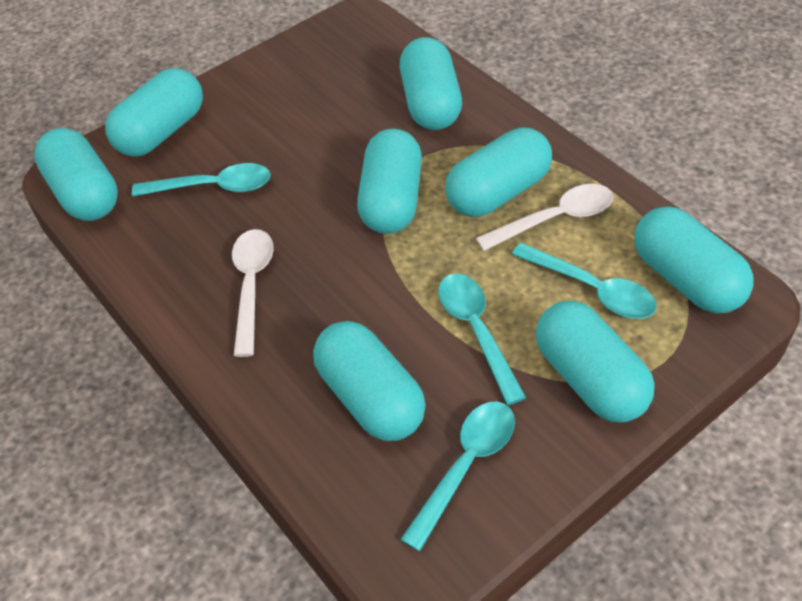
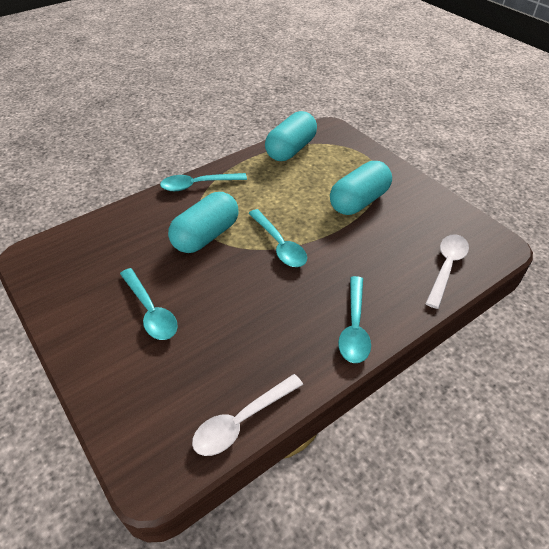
turquoise capsule: [34,128,118,221] [105,68,203,157] [313,321,426,441] [357,129,422,234] [400,37,462,130] [445,128,552,217] [536,301,655,422] [634,206,754,314] = 8 -> [168,192,238,253] [265,111,317,161] [330,161,392,215] = 3

